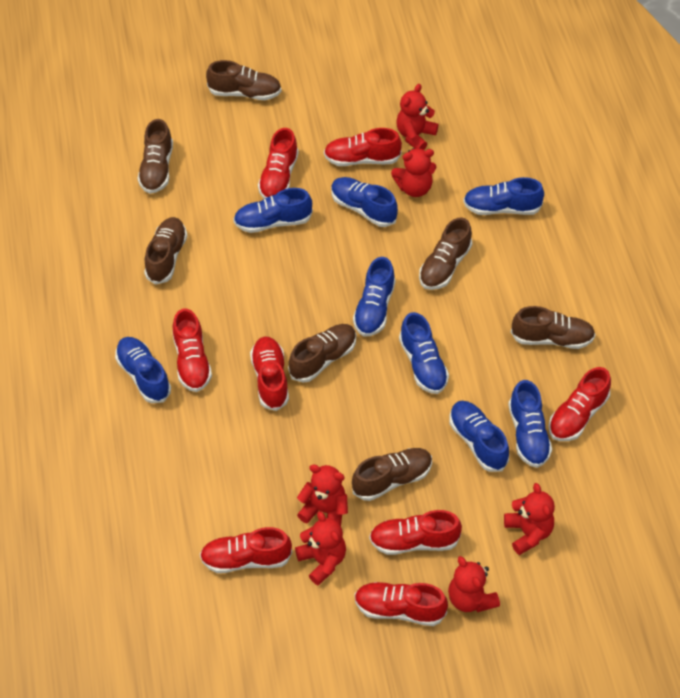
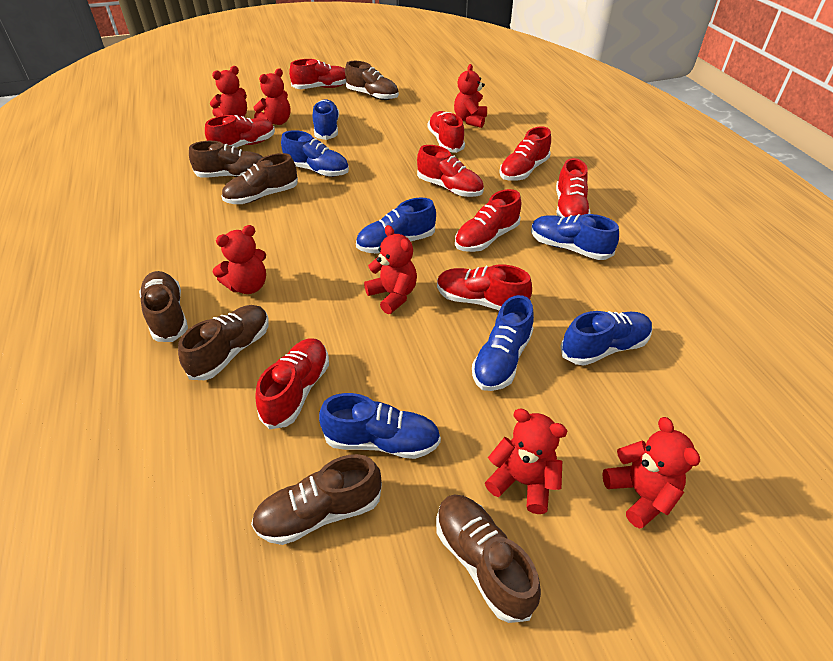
blue shoe: [115,337,171,403] [233,188,313,233] [331,177,398,227] [353,257,396,337] [399,312,449,394] [449,401,509,472] [463,177,544,215] [508,380,552,468] = 8 -> [281,130,349,177] [313,99,339,140] [319,393,441,459] [356,197,436,254] [472,295,534,391] [531,214,619,260] [561,311,652,365] = 7
red shoe: [172,309,212,392] [200,527,292,573] [250,336,289,411] [258,128,299,199] [324,128,402,166] [354,582,448,626] [369,510,462,555] [549,367,611,441] = 8 -> [205,115,275,148] [255,339,329,429] [289,59,346,89] [417,145,484,197] [427,111,465,153] [437,264,532,311] [455,189,521,252] [499,127,551,181] [556,158,591,218] = 9
red teddy bear: [295,511,346,586] [297,464,348,526] [391,148,437,197] [396,84,438,150] [448,556,500,612] [504,483,555,555] = 6 -> [210,66,247,117] [213,225,266,294] [254,68,291,125] [364,225,417,314] [454,64,487,128] [485,409,567,514] [602,417,700,529] = 7

